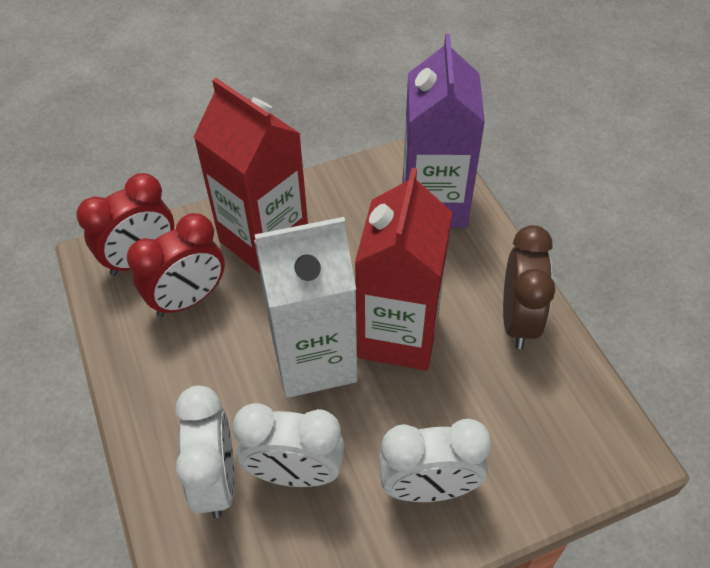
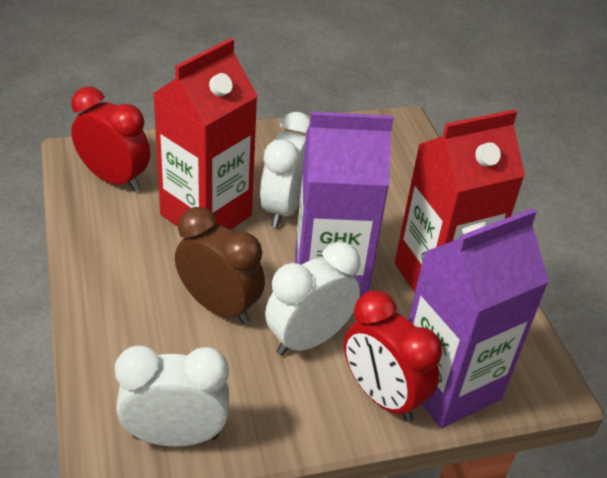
purple carton: [402,34,485,228] = 1 -> [295,112,393,298] [409,208,549,428] = 2
white carton: [254,217,357,398] = 1 -> none = 0

